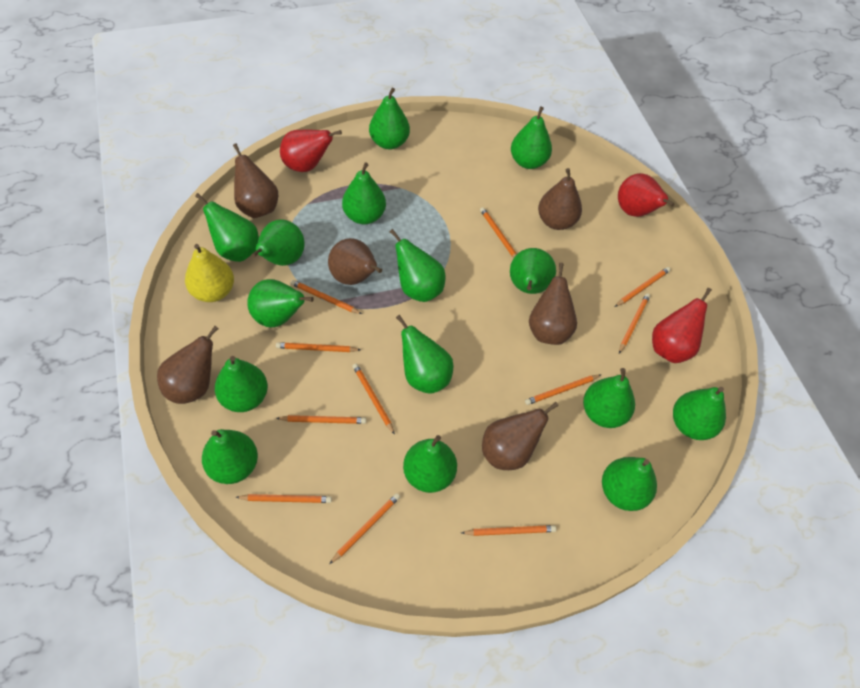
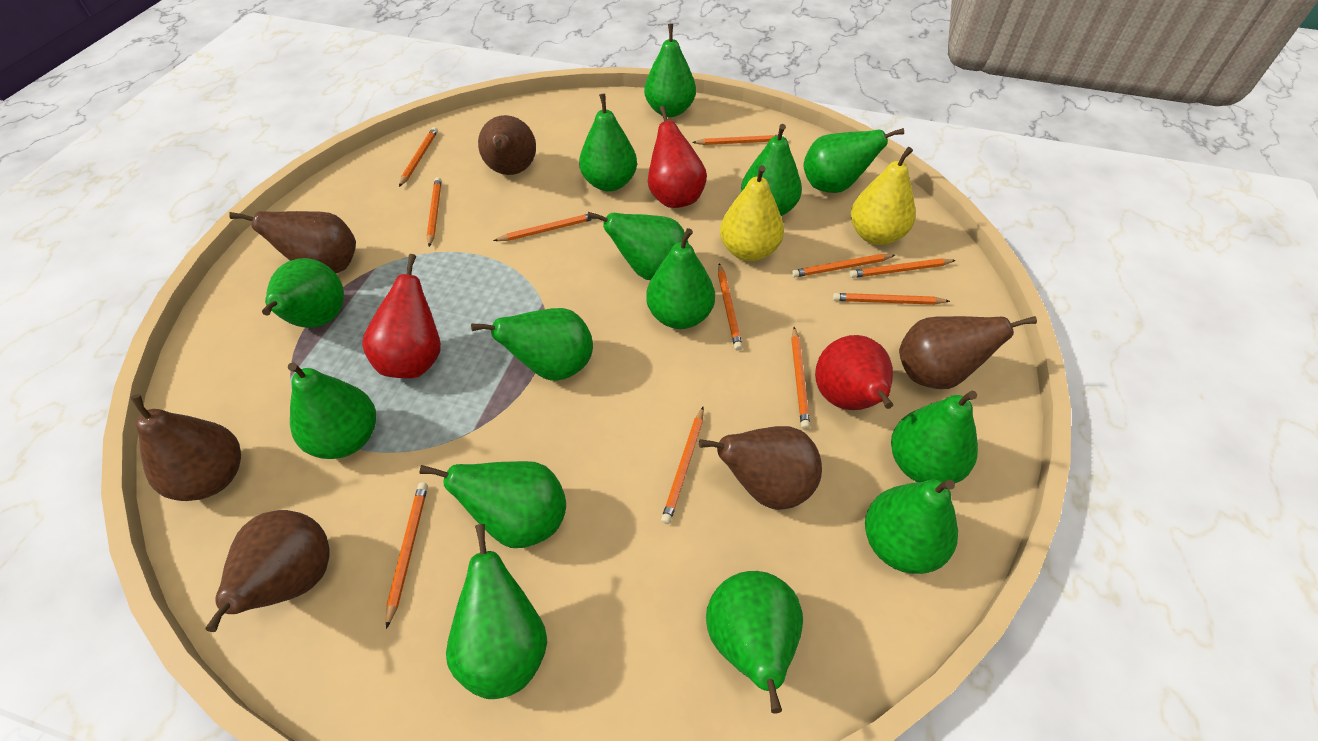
green pear: [195,193,259,262] [202,429,258,484] [215,356,268,412] [247,279,314,327] [252,219,305,266] [342,162,386,225] [369,88,410,149] [390,229,445,302] [396,315,453,394] [403,435,457,493] [510,248,556,294] [511,106,552,169] [583,368,635,428] [602,457,657,511] [673,387,726,440] = 15 -> [262,258,344,328] [288,362,376,459] [419,461,566,548] [446,524,547,699] [471,308,593,381] [579,94,637,192] [587,212,689,280] [644,24,696,117] [646,228,715,329] [706,571,803,714] [741,124,802,216] [803,128,904,193] [865,480,958,574] [891,391,978,483] = 14
yellow pear: [185,244,234,302] = 1 -> [720,165,784,261] [851,147,916,245] = 2

